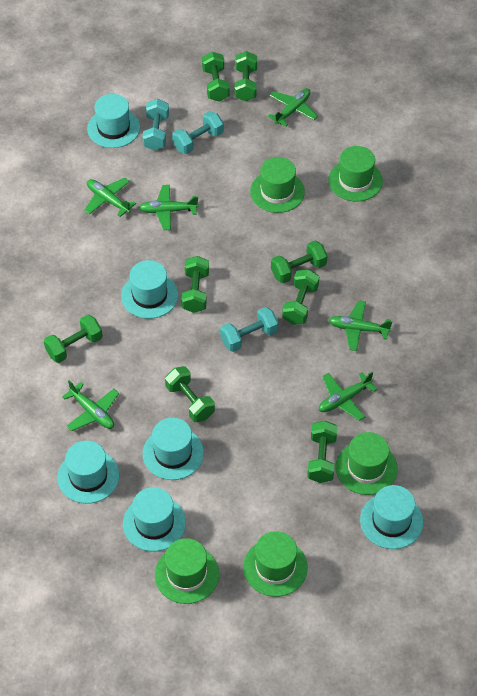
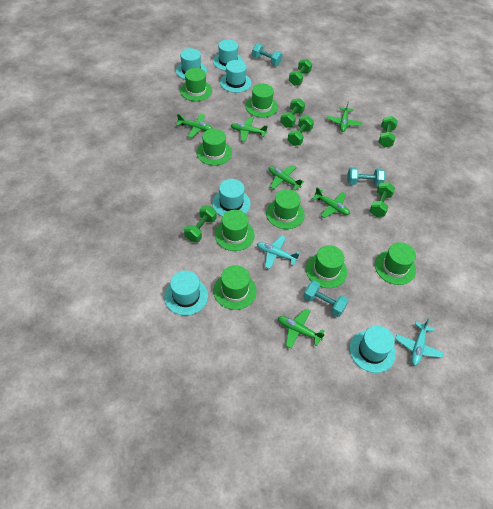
green dumbbell: [44,315,103,363] [165,366,215,422] [182,256,209,313] [202,52,230,101] [235,51,257,101] [271,241,328,283] [282,269,319,325] [307,421,337,483] = 8 -> [184,206,217,242] [280,98,305,128] [288,116,314,146] [289,59,312,86] [370,182,395,217] [378,116,398,148] = 6
green hat: [155,538,219,604] [243,531,308,597] [250,157,305,213] [328,146,383,202] [336,432,398,495] = 5 -> [180,68,212,101] [197,129,232,165] [214,265,257,310] [215,210,255,251] [245,84,278,118] [266,189,305,229] [306,245,347,288] [375,242,416,285] = 8
turquoise plane: none = 0 -> [257,235,300,269] [395,319,444,366] = 2

